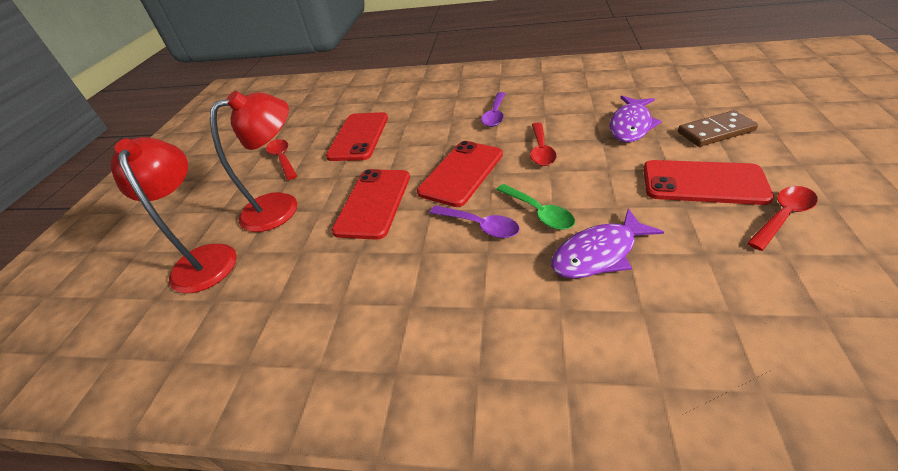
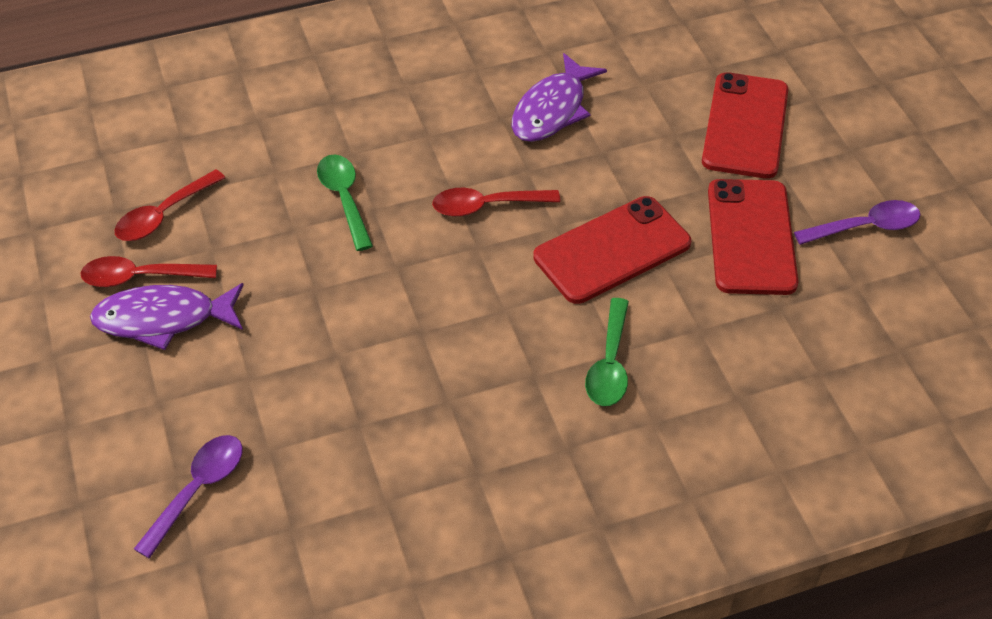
brown domino: [678,110,758,147] = 1 -> none = 0
green spoon: [496,184,575,230] = 1 -> [317,155,373,251] [585,298,629,406] = 2
red lamp: [111,137,237,293] [210,91,297,232] = 2 -> none = 0
red phone: [326,112,388,161] [332,169,410,240] [417,141,503,207] [643,160,774,205] = 4 -> [533,196,691,304] [702,72,788,179] [708,179,798,295] = 3

